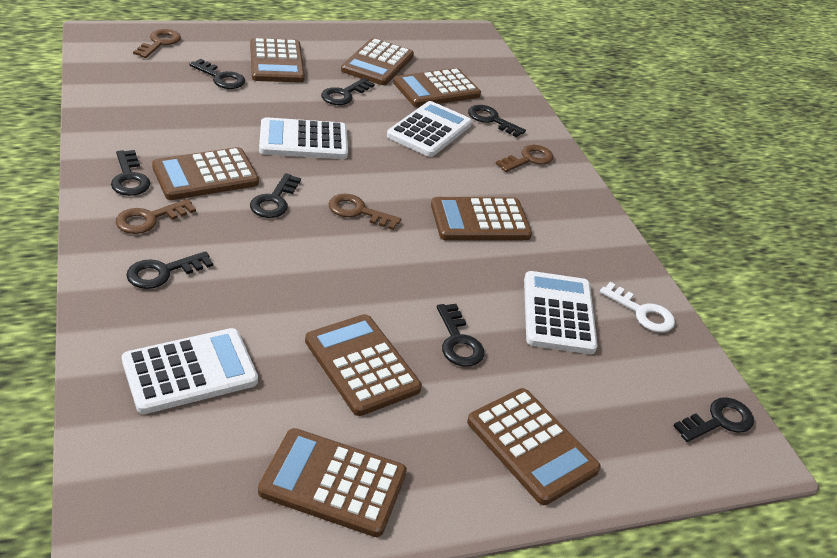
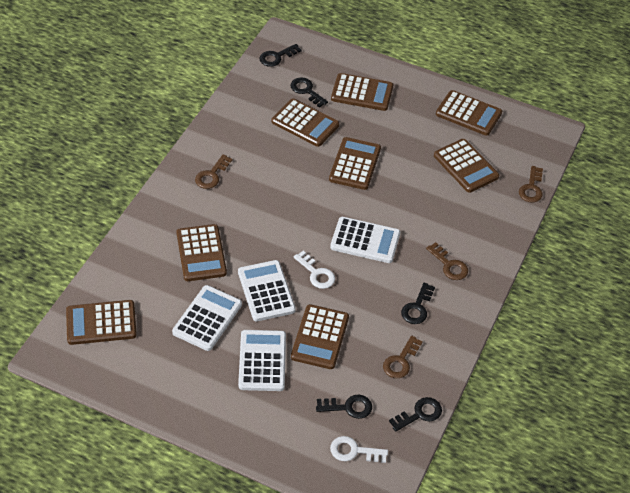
black key: [111,150,150,196] [126,251,213,289] [189,59,245,89] [250,173,301,218] [321,78,374,105] [437,304,484,367] [468,105,526,137] [673,397,754,442] = 8 -> [259,44,302,67] [291,77,328,108] [316,395,372,419] [389,397,442,432] [401,283,435,324] = 5
white key: [600,282,675,332] = 1 -> [294,251,335,289] [330,436,388,463] = 2

